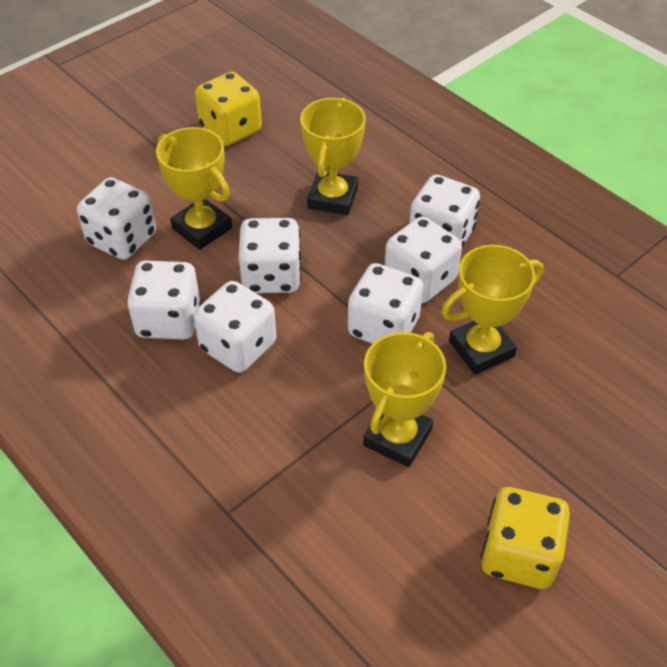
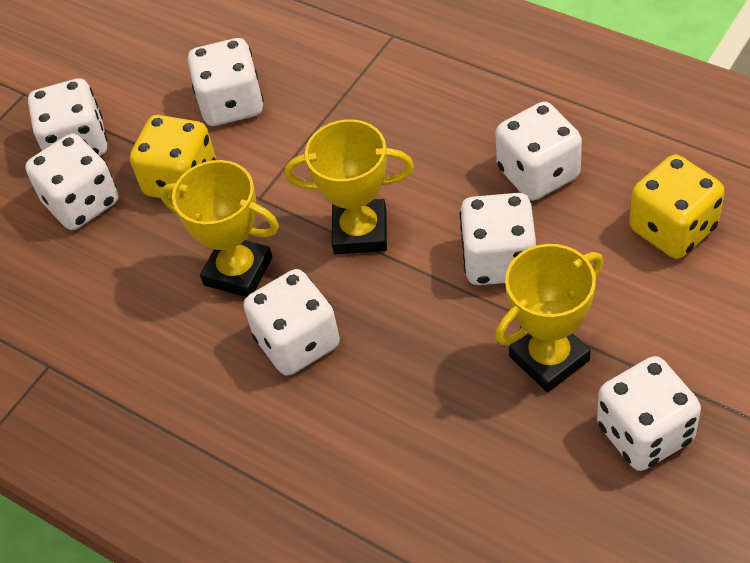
yellow trophy: [156,127,232,250] [300,97,366,215] [363,332,446,467] [441,245,543,374] = 4 -> [160,160,279,297] [285,119,414,255] [495,244,603,392] = 3

